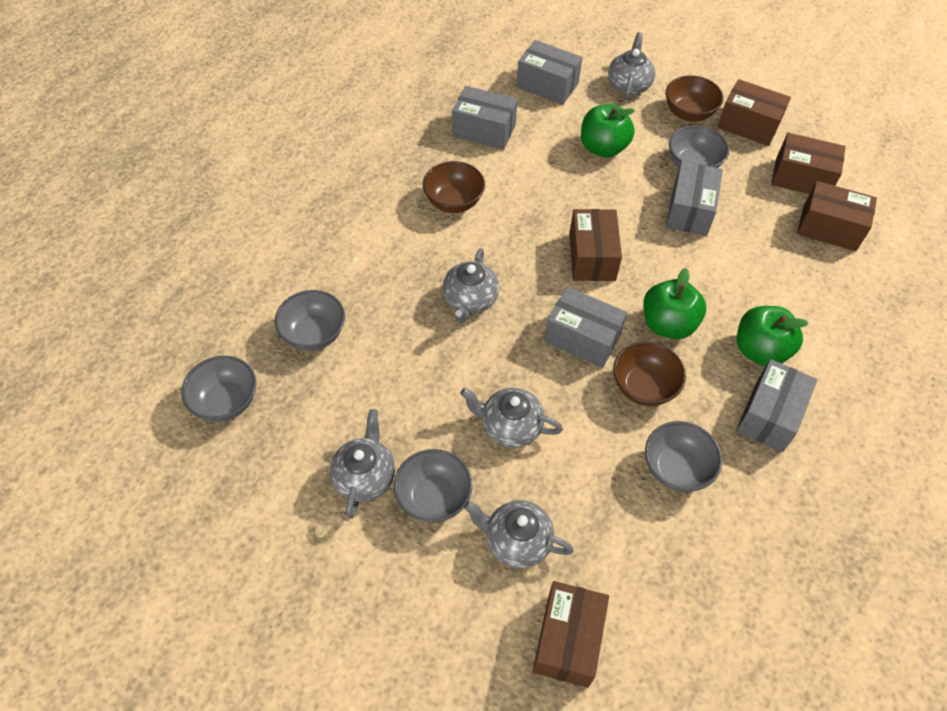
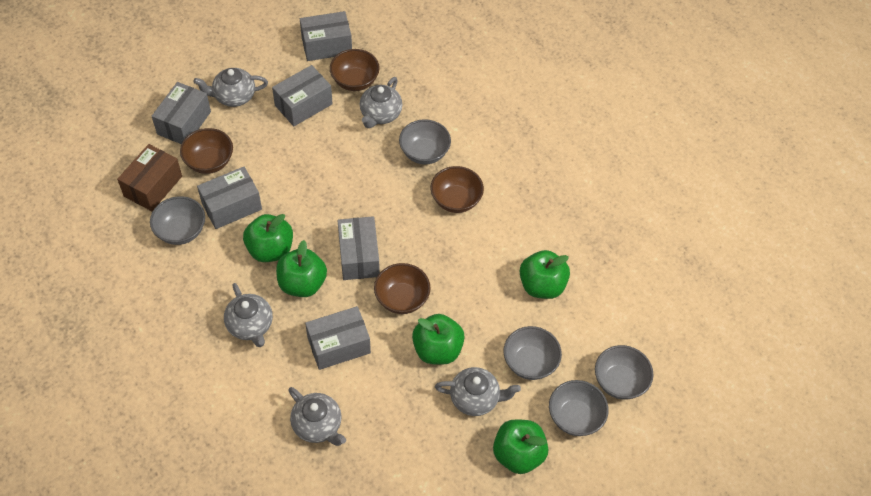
brown bowl: [423,161,485,213] [613,342,686,406] [666,75,723,122] = 3 -> [180,128,233,174] [330,49,380,91] [374,263,431,314] [431,166,484,213] = 4
brown box: [533,581,609,688] [569,209,622,281] [717,79,791,146] [771,133,846,194] [797,181,877,251] = 5 -> [117,144,182,211] = 1
green apple: [581,104,635,158] [643,268,706,339] [737,306,809,366] = 3 -> [243,214,293,262] [276,240,327,297] [412,314,465,365] [493,419,548,474] [520,250,570,299] = 5
grey box: [452,86,518,150] [516,40,582,105] [544,287,627,368] [666,161,723,236] [736,359,817,452] = 5 -> [152,82,211,144] [197,167,262,229] [272,65,333,126] [300,11,352,61] [305,306,371,370] [337,216,380,280] = 6

